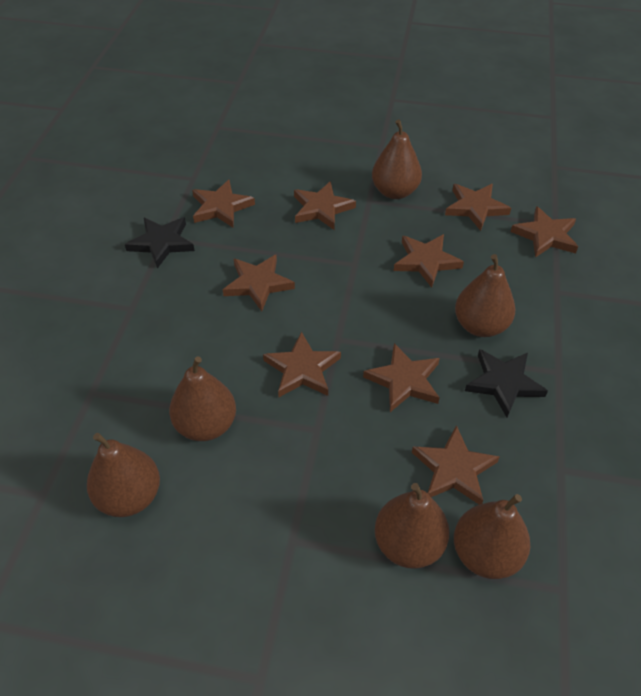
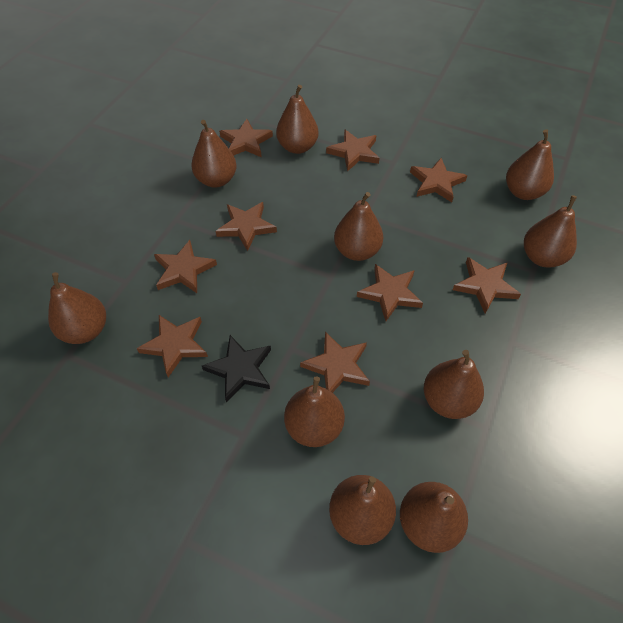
black star: [125,217,195,268] [465,349,548,417] = 2 -> [202,335,271,403] = 1
brown pear: [87,433,160,517] [169,356,236,441] [372,119,422,199] [375,483,450,569] [454,494,530,579] [455,254,515,337] = 6 -> [48,272,106,344] [191,120,237,188] [276,85,319,154] [284,376,345,447] [329,475,396,545] [334,192,383,261] [400,482,468,553] [424,350,484,419] [506,129,554,200] [524,195,577,267] = 10

